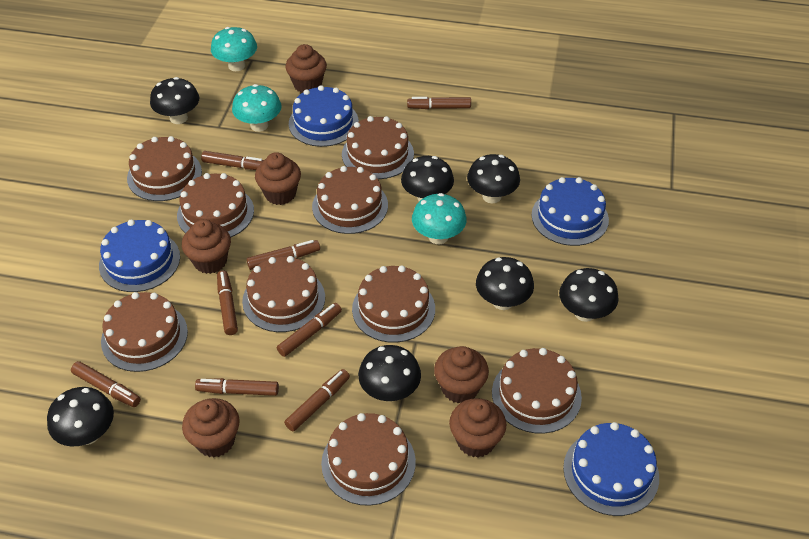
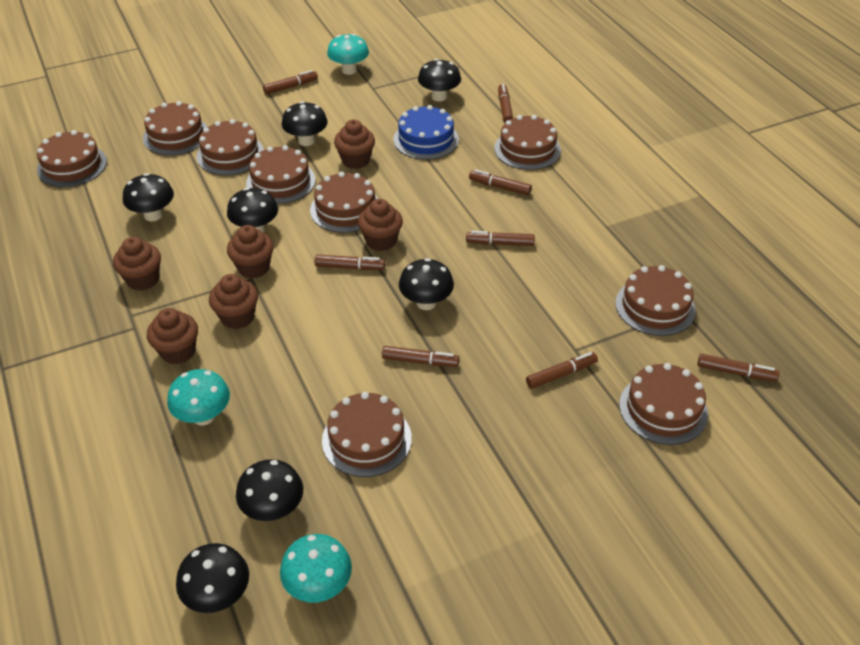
blue cake: [99,220,180,292] [289,85,359,147] [532,177,609,246] [563,422,659,516] = 4 -> [393,105,459,160] = 1

